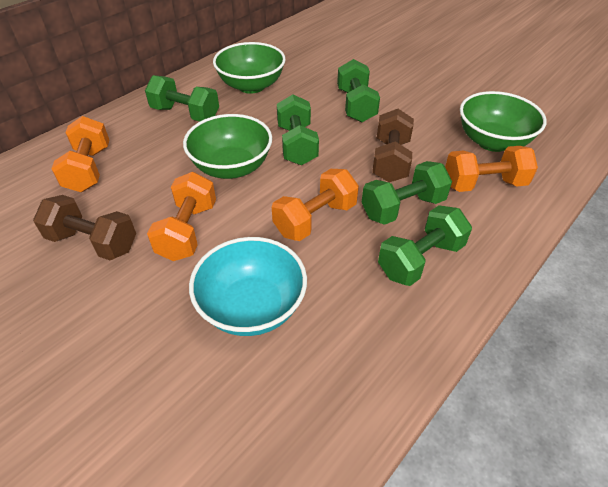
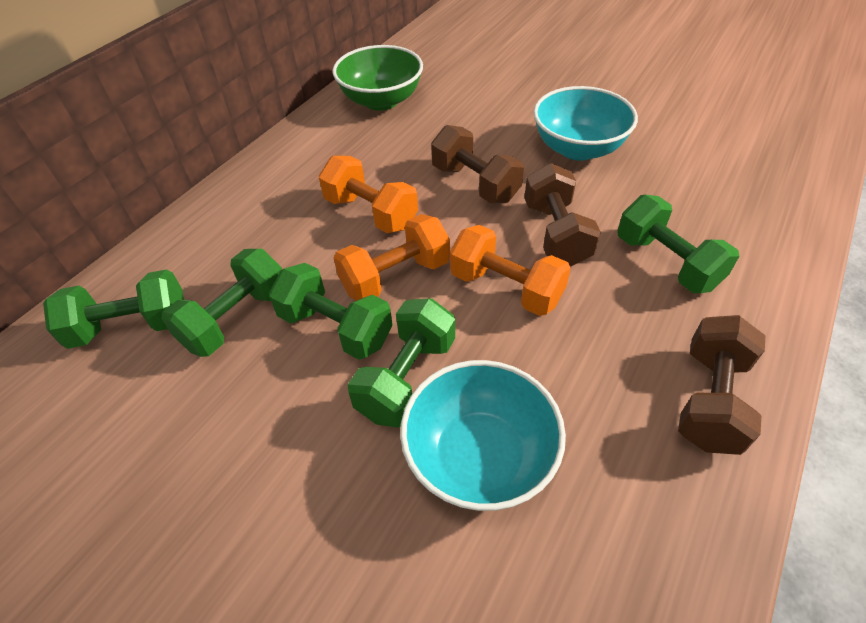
brown dumbbell: [33,195,136,261] [372,109,414,182] = 2 -> [431,125,524,203] [524,163,601,266] [678,315,765,455] = 3
green bowl: [183,114,272,179] [213,42,286,94] [460,91,547,152] = 3 -> [333,45,423,111] = 1
orange dumbbell: [51,116,109,192] [147,172,216,261] [272,169,359,241] [445,146,538,192] = 4 -> [319,156,418,233] [334,214,450,301] [450,225,571,316] = 3
turquoise bowl: [189,237,307,336] = 1 -> [400,360,566,511] [534,86,638,161] = 2

